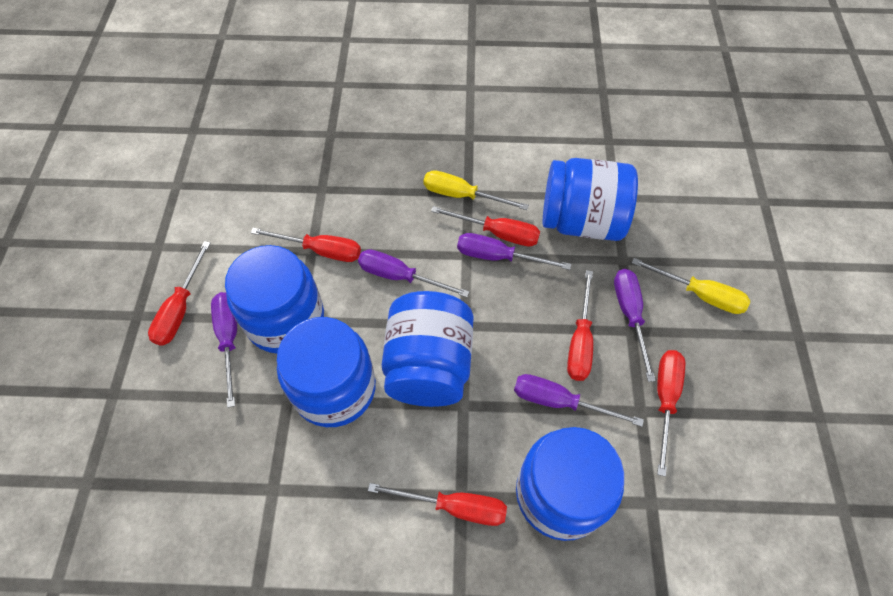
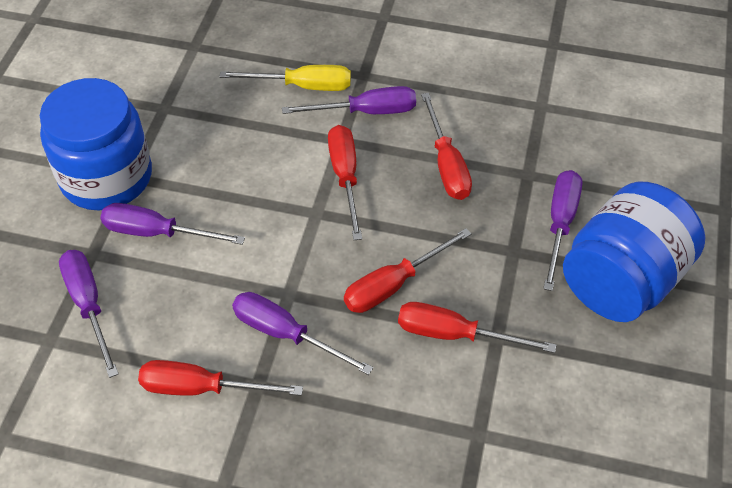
blue jar: [225,245,324,354] [277,317,376,427] [382,291,474,407] [516,427,624,541] [543,158,638,241] = 5 -> [40,78,152,210] [563,182,705,322] = 2
red screwdriver: [148,241,211,346] [251,228,361,262] [368,483,507,526] [431,206,540,246] [567,270,593,381] [657,350,685,477] = 6 -> [138,360,303,396] [328,125,362,240] [344,228,472,313] [398,302,556,353] [421,93,472,200] = 5
yellow screwdriver: [423,170,529,210] [632,258,750,314] = 2 -> [220,65,351,91] = 1

